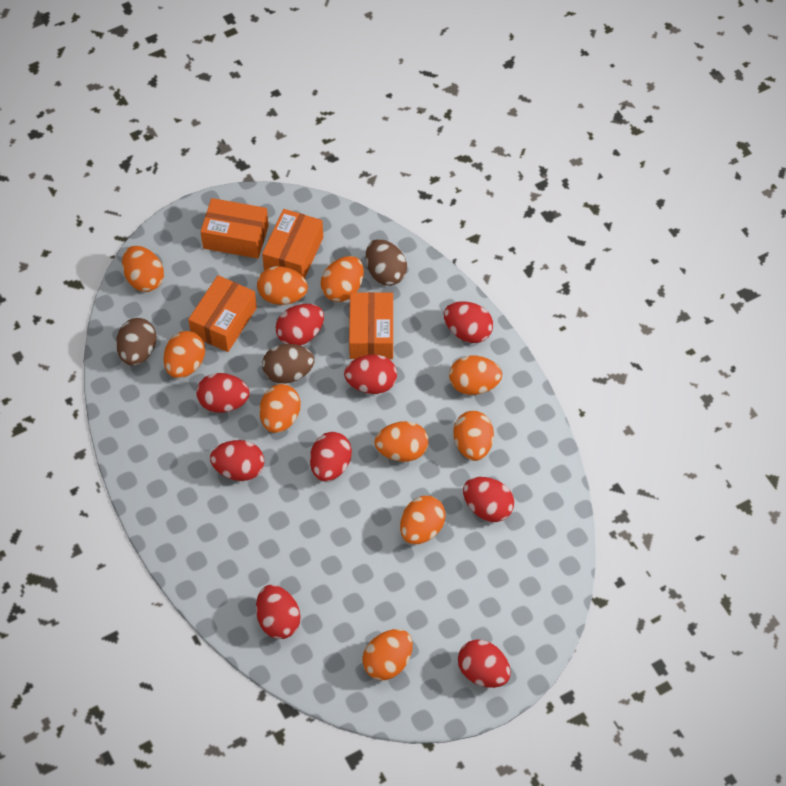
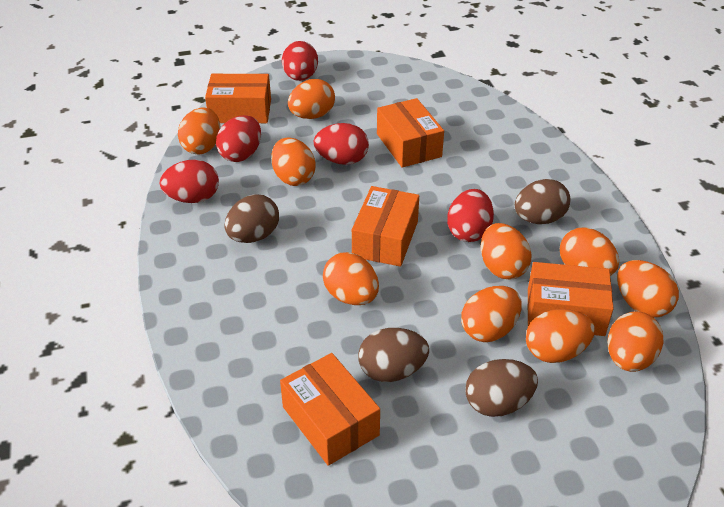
brown egg: [116,318,156,366] [262,344,314,384] [366,239,407,286] = 3 -> [224,194,279,243] [358,328,429,382] [465,359,538,417] [515,179,571,224] = 4
orange box: [188,275,257,352] [200,198,269,259] [262,209,323,279] [349,292,393,359] = 4 -> [205,74,271,123] [280,353,380,466] [352,186,419,267] [377,98,444,168] [527,262,614,336] = 5
red egg: [196,373,249,413] [210,440,264,481] [256,585,300,639] [276,304,324,346] [310,432,352,482] [344,355,397,394] [444,301,493,343] [458,640,511,688] [463,477,514,522] = 9 -> [159,160,219,203] [216,115,261,162] [282,41,318,81] [313,123,369,165] [447,189,494,242] = 5

